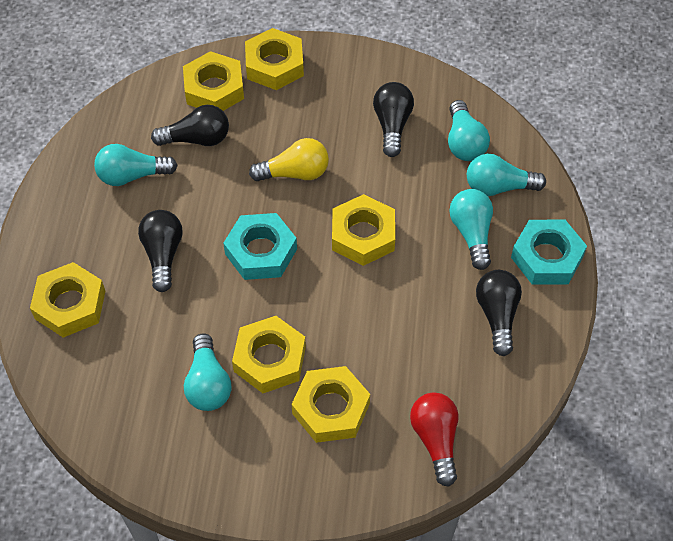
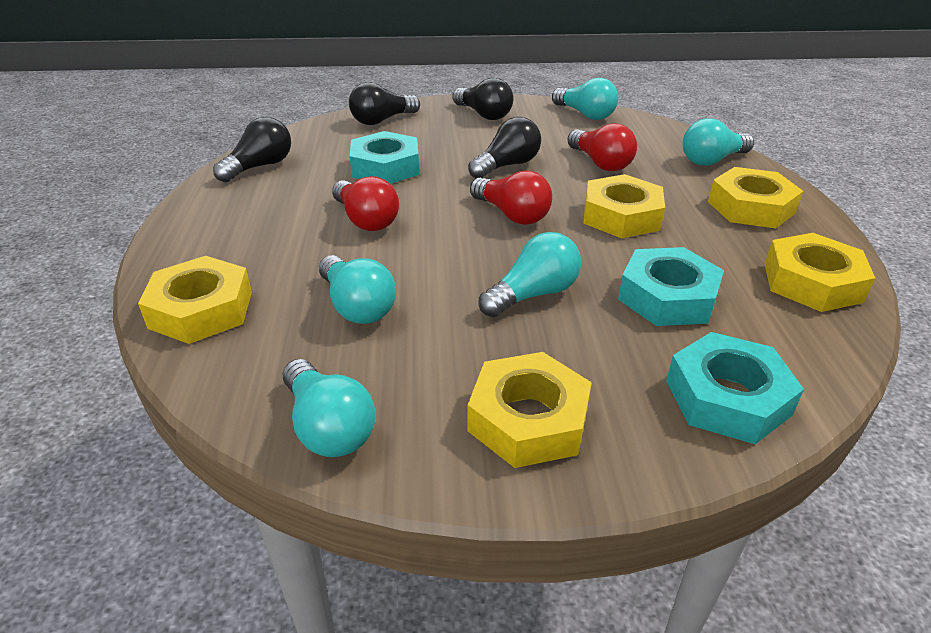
red light bulb: [410,392,458,487] = 1 -> [332,176,399,231] [470,171,552,225] [567,123,637,172] = 3
turquoise nut: [223,213,297,280] [511,220,587,284] = 2 -> [350,131,419,184] [618,247,724,326] [666,332,804,444] = 3
yellow light bulb: [249,138,329,181] = 1 -> none = 0
yellow nut: [30,262,105,338] [183,51,244,111] [232,316,306,393] [245,28,304,90] [292,366,370,443] [332,194,395,266] = 6 -> [138,256,252,344] [467,352,592,468] [583,174,665,238] [708,167,803,229] [765,233,875,312] = 5

